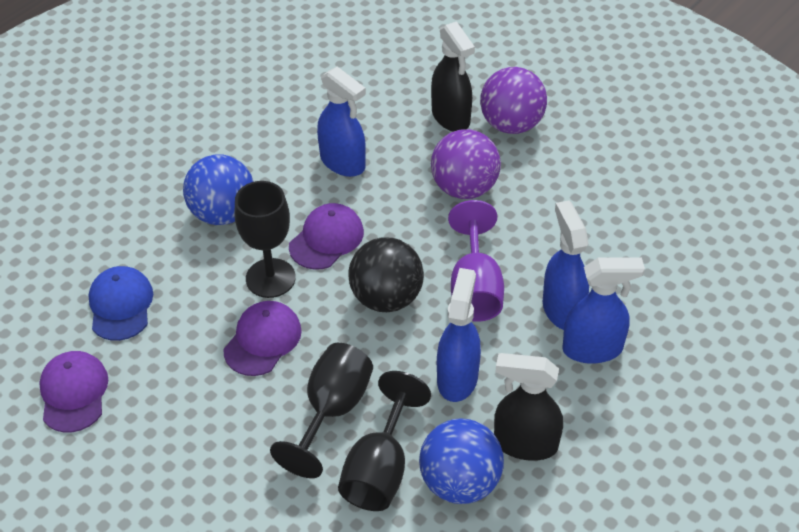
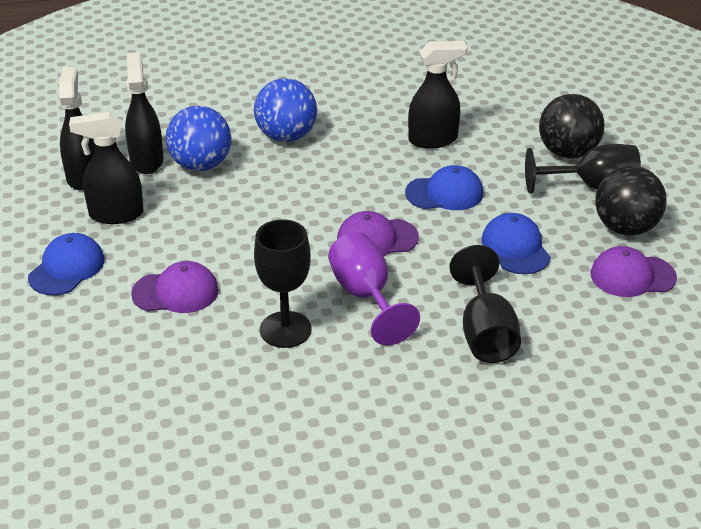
black ball: [348,237,424,312] = 1 -> [539,94,604,159] [595,166,667,236] = 2
black spray bottle: [431,21,475,132] [494,353,563,461] = 2 -> [59,67,95,190] [69,112,144,224] [125,52,163,174] [408,41,467,149] = 4
blue cap: [88,266,153,341] = 1 -> [28,233,105,295] [405,165,483,210] [482,213,551,274] = 3
blue spray bottle: [317,66,366,177] [437,268,481,402] [543,201,589,330] [563,257,645,364] = 4 -> none = 0
purple ball: [431,129,501,199] [480,67,547,134] = 2 -> none = 0

